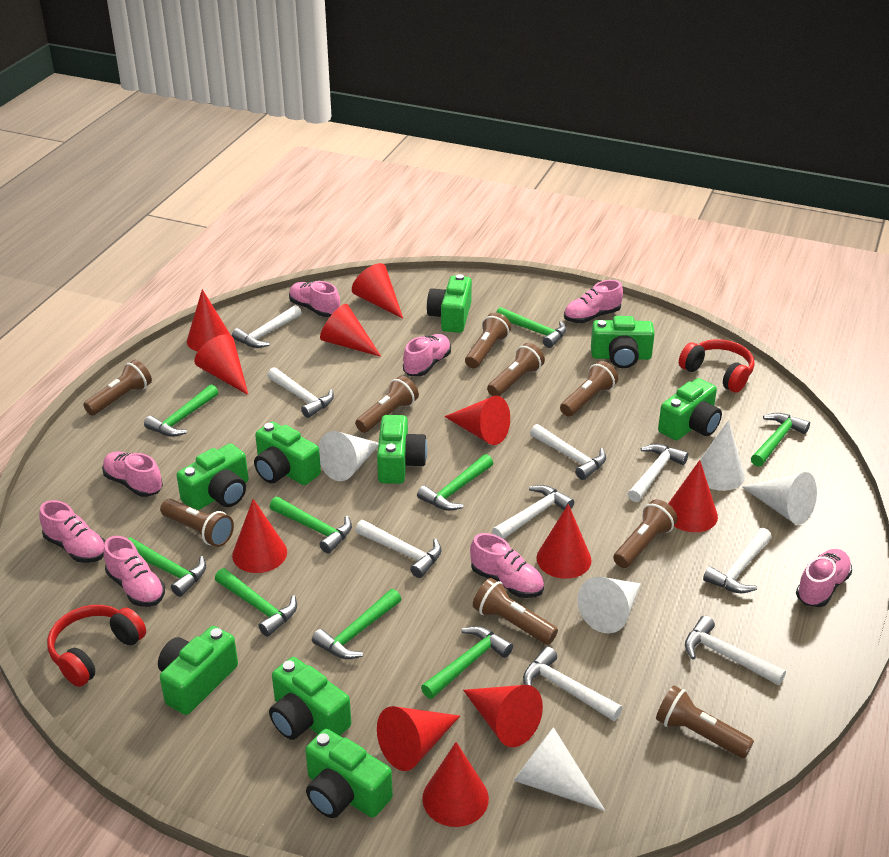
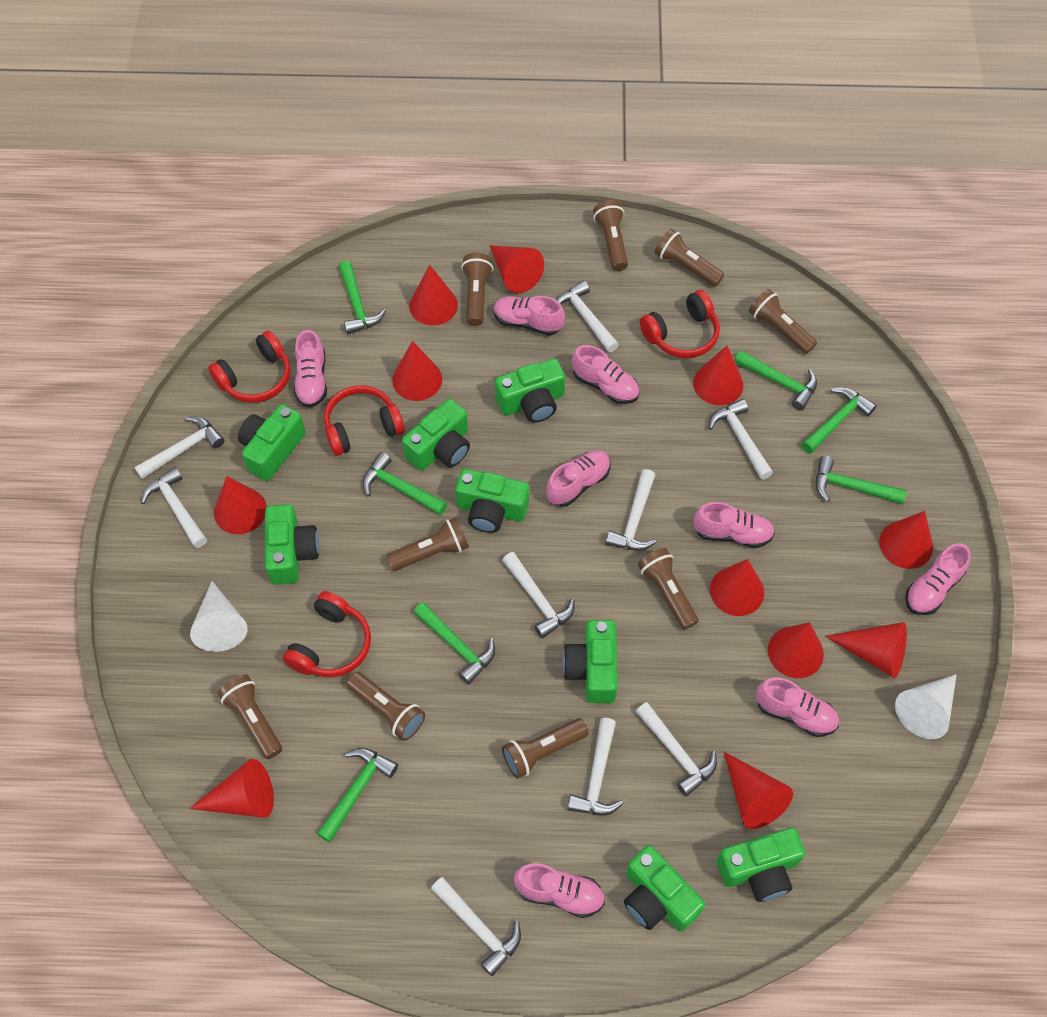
green camera: [158,626,238,715] [177,444,249,510] [254,422,321,485] [269,657,351,740] [305,729,393,818] [377,415,427,484] [427,274,472,333] [591,316,655,368] [658,378,722,441] = 9 -> [238,404,306,481] [265,504,319,585] [402,399,470,471] [455,469,529,533] [495,358,565,423] [563,620,618,703] [624,845,705,932] [717,828,805,902] = 8
green hammer: [127,538,206,597] [144,384,218,437] [215,568,297,637] [270,497,352,553] [312,589,401,659] [417,454,493,511] [421,626,513,699] [496,307,567,348] [751,413,810,467] = 9 -> [317,748,398,843] [338,261,386,335] [363,452,447,515] [413,602,495,684] [734,350,817,411] [801,387,877,454] [816,456,907,504] = 7
red headphones: [47,605,146,687] [679,339,755,393] = 2 -> [208,331,291,403] [283,591,371,677] [324,385,405,456] [640,290,720,358] = 4
white cone: [318,431,379,481] [514,727,605,811] [578,577,641,634] [700,420,745,491] [742,472,817,525] = 5 -> [190,581,248,652] [895,674,957,739] = 2

